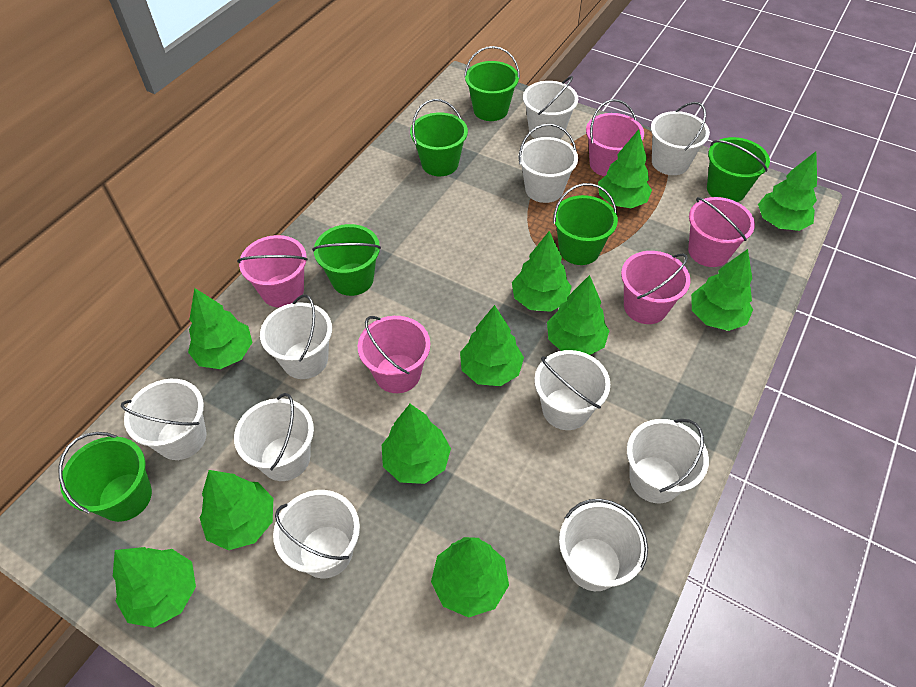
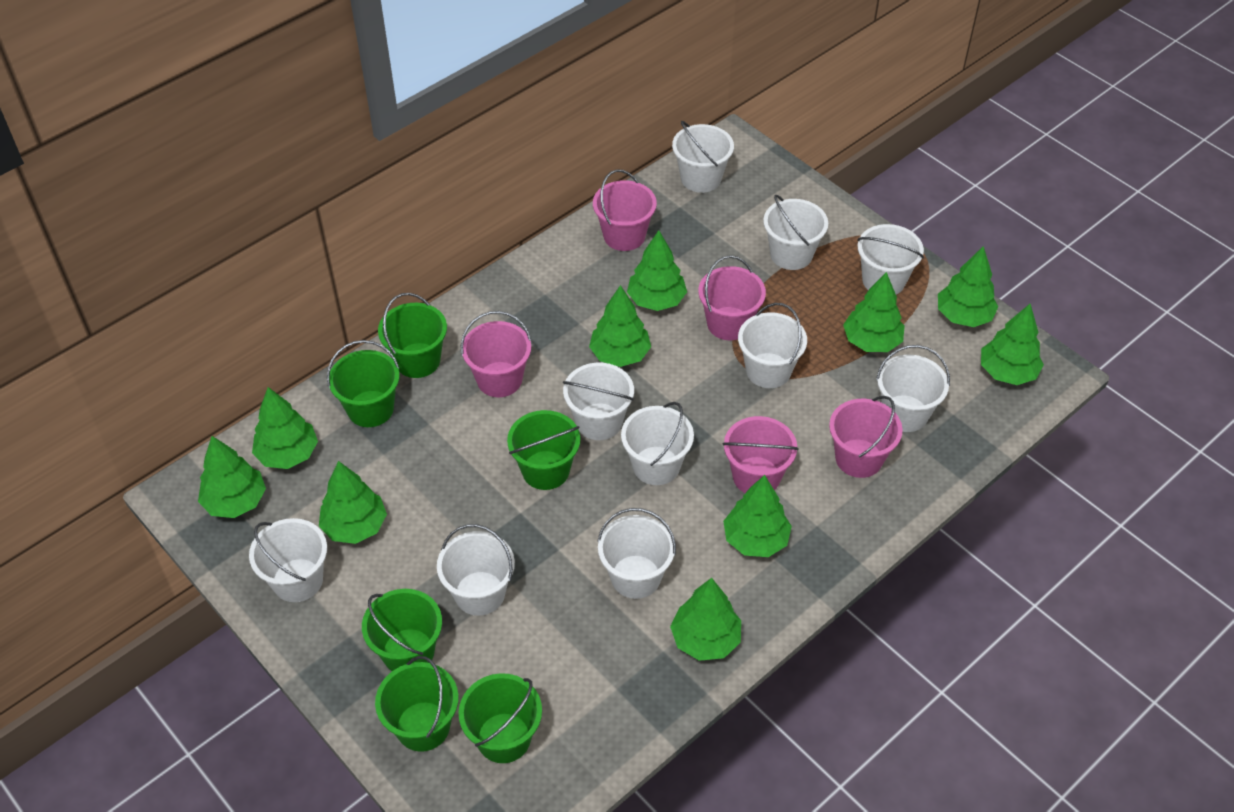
green tree: [113,547,196,628] [188,288,253,369] [200,470,273,550] [382,404,451,484] [431,537,509,618] [460,305,524,386] [512,231,572,312] [547,275,609,355] [598,129,652,208] [691,249,753,331] [758,151,817,231] = 11 -> [198,436,266,518] [252,387,318,469] [319,461,387,544] [589,285,651,367] [627,230,687,311] [670,578,741,661] [723,475,792,557] [843,272,905,352] [938,246,998,327] [981,304,1044,385] = 10

